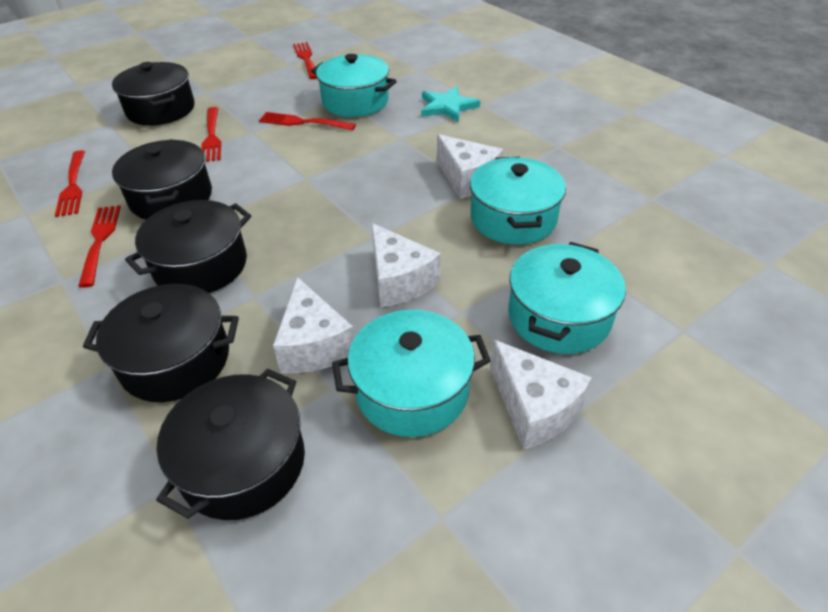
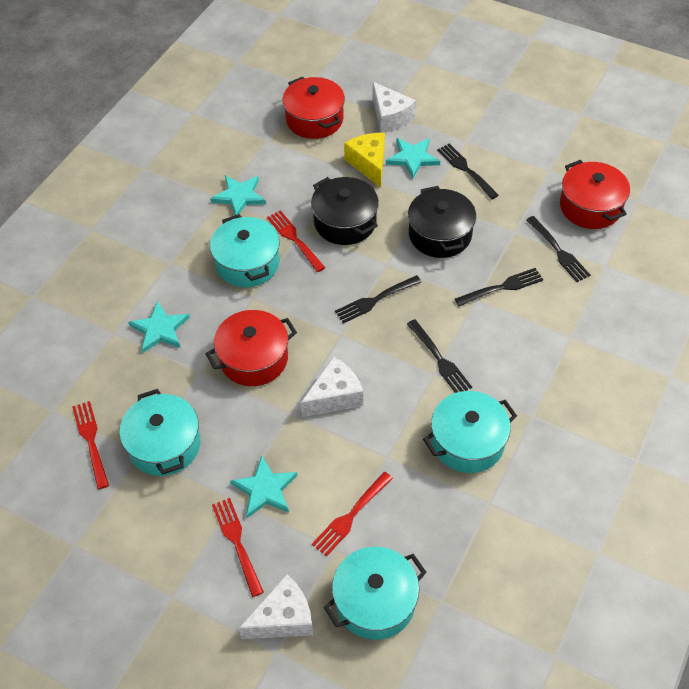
black fork: none = 0 -> [335,275,421,323] [407,319,472,393] [437,143,499,199] [455,268,543,306] [526,216,591,282] = 5
black pot: [83,284,239,402] [112,62,194,126] [112,139,212,220] [125,200,251,293] [156,368,305,520] = 5 -> [311,177,379,245] [408,186,476,258] = 2
red fork: [55,150,85,217] [78,205,121,288] [201,107,221,162] [259,112,356,130] [293,42,317,79] = 5 -> [72,401,109,489] [212,498,264,597] [267,210,325,272] [312,472,393,557] = 4
red pot: none = 0 -> [206,310,297,386] [283,77,345,139] [560,160,630,229] = 3
turquoise star: [421,86,480,122] = 1 -> [128,301,190,353] [210,175,266,215] [230,455,298,518] [386,138,440,179] = 4
white cheese: [273,277,354,373] [371,223,441,307] [437,134,503,199] [490,339,592,449] = 4 -> [238,574,313,639] [301,357,363,417] [373,82,416,133] = 3
yellow cheese: none = 0 -> [344,133,385,188] = 1

